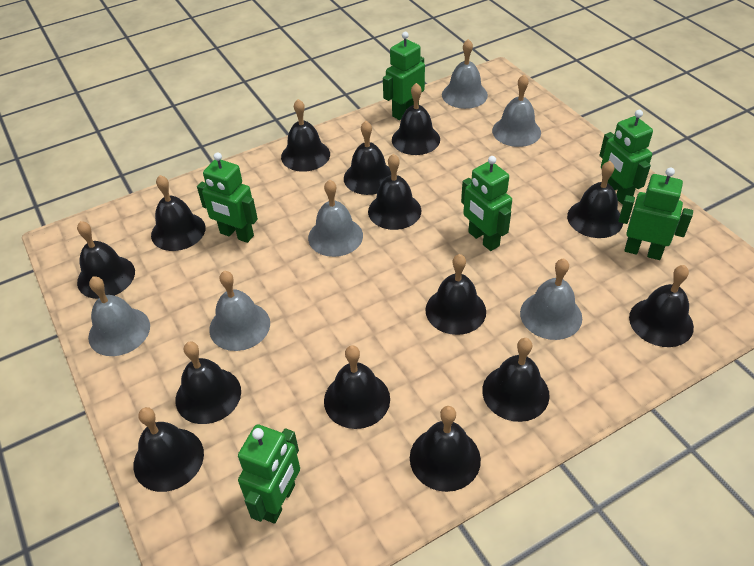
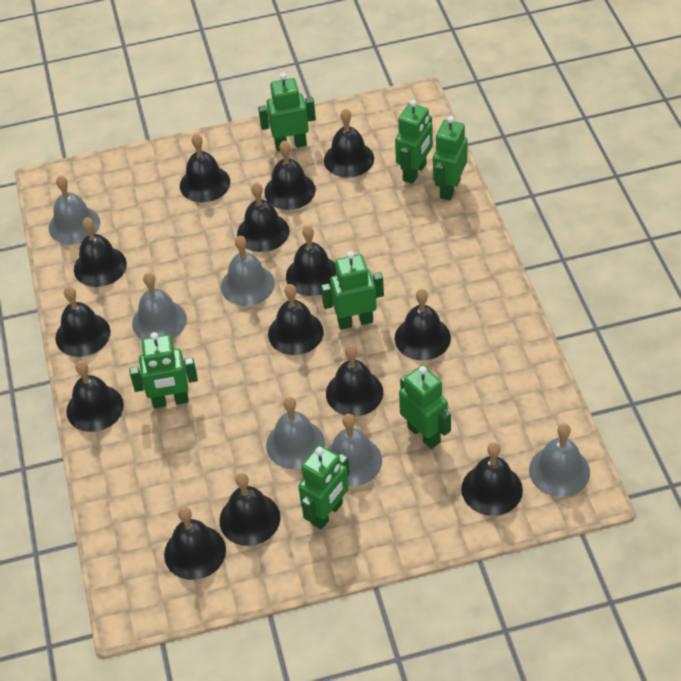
green robot: [197,152,258,243] [238,424,300,523] [383,32,425,120] [461,156,512,251] [599,110,653,205] [618,168,693,260] = 6 -> [129,332,198,408] [258,73,316,151] [298,445,350,530] [321,251,384,330] [395,100,433,184] [399,365,451,449] [433,116,468,201] = 7

